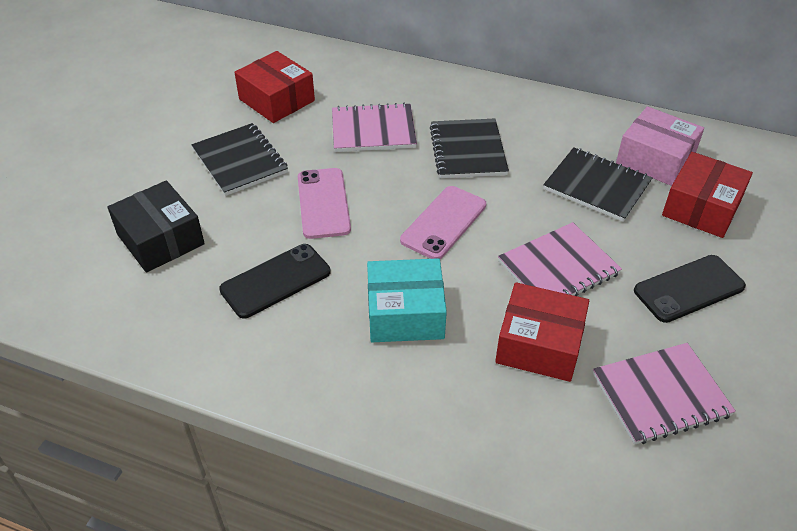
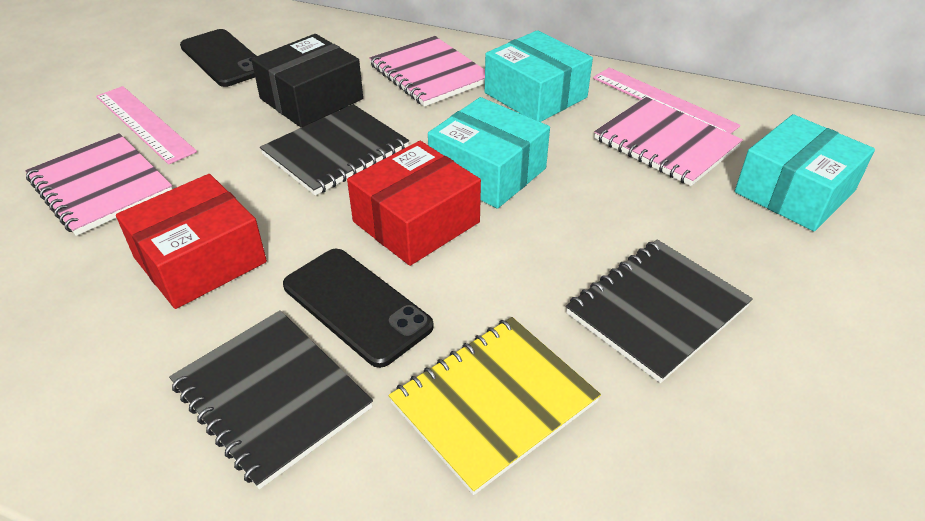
pink box: [616,106,704,186] = 1 -> none = 0
pink phone: [298,168,351,239] [400,186,486,259] = 2 -> none = 0
pink ruler: none = 0 -> [96,86,197,165] [593,67,741,134] = 2
red box: [234,51,315,123] [495,282,589,382] [662,152,753,238] = 3 -> [116,174,267,309] [347,141,481,266] = 2
turquoise box: [367,258,447,342] = 1 -> [428,97,550,209] [485,30,593,122] [735,114,875,231] = 3
yellow notebook: none = 0 -> [388,317,601,495] = 1

